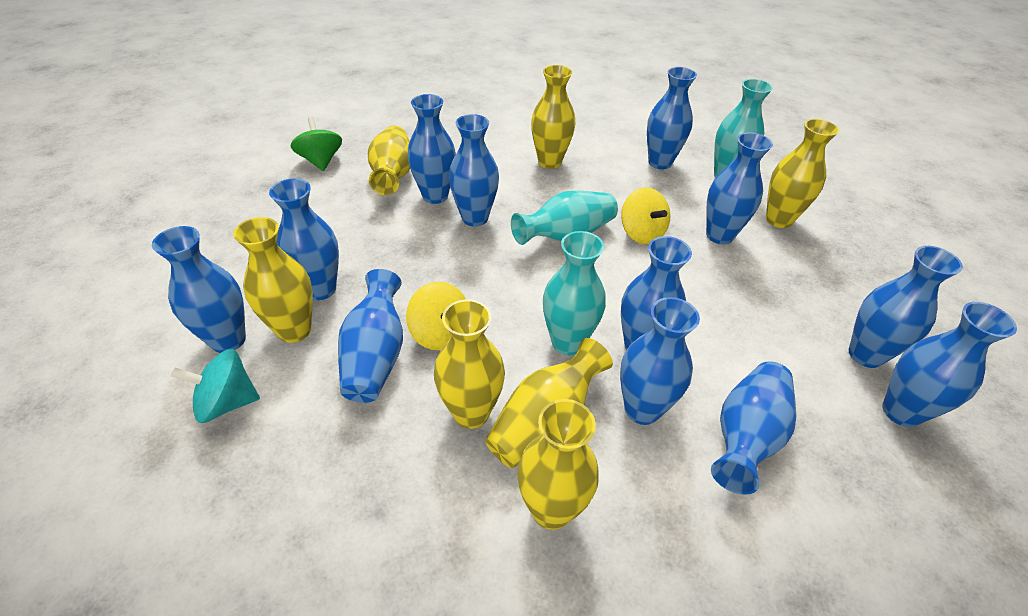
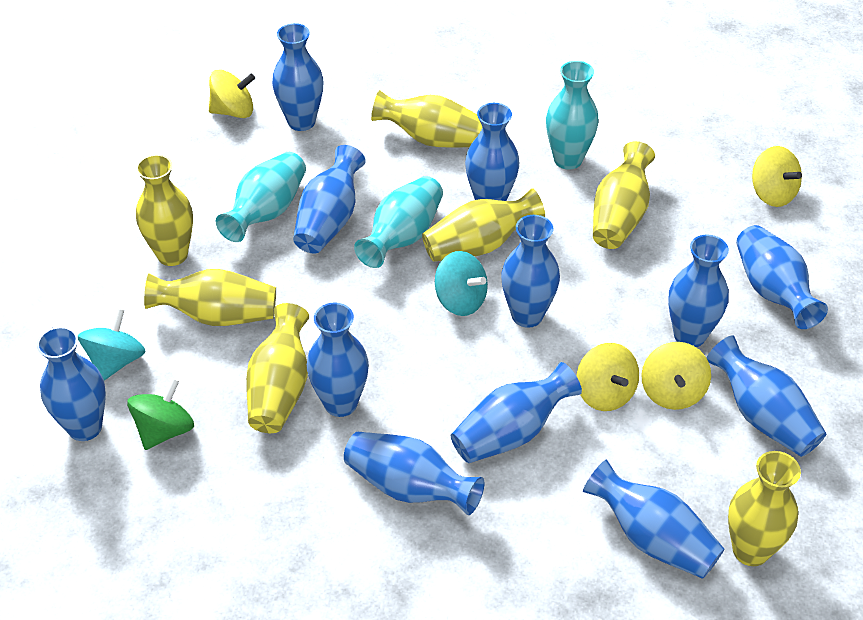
turquoise spinning top: [171,349,260,423] = 1 -> [78,309,145,381] [435,251,488,316] = 2
yellow spinning top: [406,282,466,350] [621,187,670,245] = 2 -> [209,69,255,118] [577,343,639,411] [641,342,711,410] [752,146,802,207] = 4

